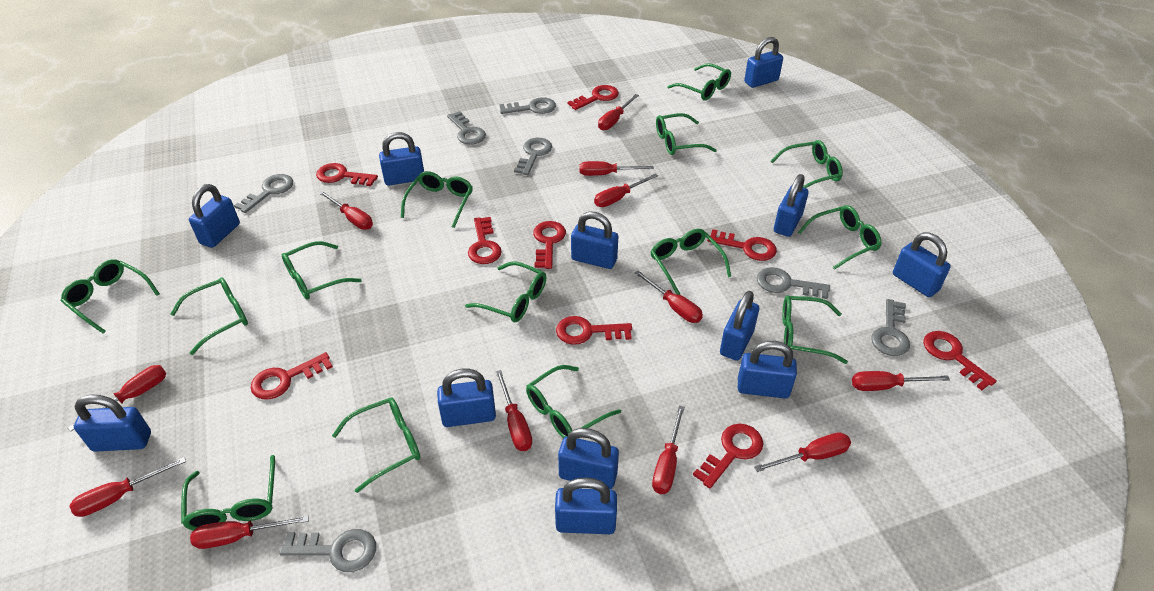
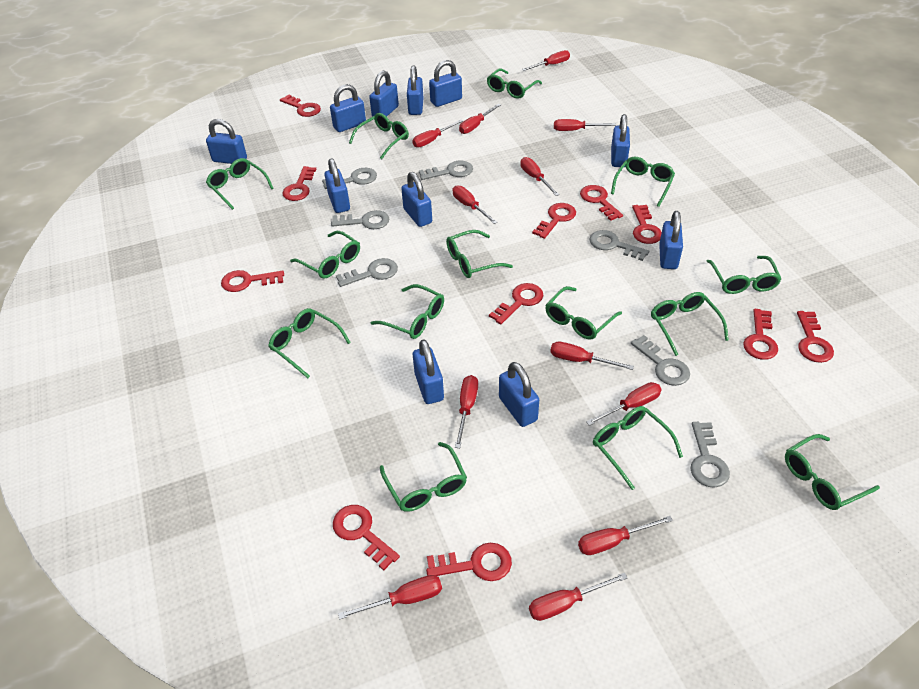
blue padlock: [74,394,151,452] [189,184,240,248] [379,132,424,185] [437,369,496,427] [555,477,617,534] [558,428,619,489] [571,211,618,269] [720,291,759,361] [738,341,797,399] [744,37,783,88] [774,174,809,237] [893,232,951,297] = 12 -> [206,119,247,164] [325,159,350,213] [330,84,366,132] [369,70,399,117] [401,172,432,227] [407,65,424,115] [413,339,444,404] [429,60,462,107] [499,362,539,427] [611,114,630,167] [659,211,683,269] = 11
red key: [251,352,333,400] [316,163,378,186] [468,217,502,264] [533,221,566,269] [556,316,632,345] [567,85,619,110] [693,424,763,488] [707,229,777,261] [923,331,997,390] = 9 -> [221,270,284,292] [280,94,321,117] [283,166,316,201] [333,505,400,570] [426,543,512,581] [489,283,543,324] [532,203,576,239] [580,185,623,221] [632,205,662,244] [743,309,778,360] [797,311,834,363] = 11

